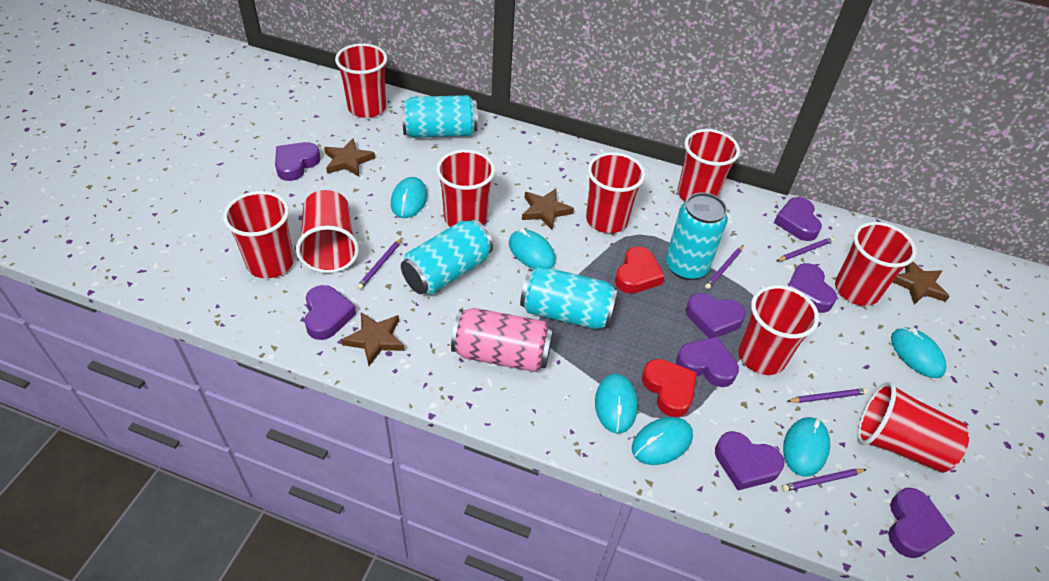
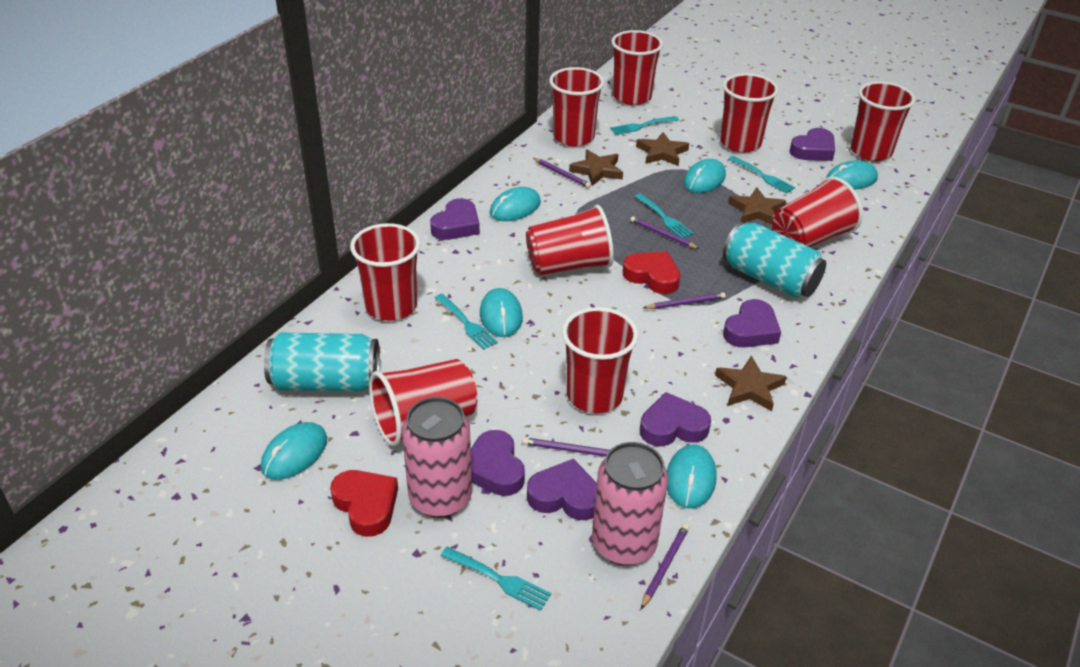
pink can: [451,308,553,372] = 1 -> [402,397,472,518] [592,442,668,566] = 2
purple heart: [275,142,321,181] [304,285,356,340] [676,337,739,387] [686,293,746,338] [715,431,784,490] [774,197,822,241] [788,263,837,313] [888,487,955,558] = 8 -> [430,198,480,240] [471,430,525,496] [527,459,597,520] [640,392,711,446] [723,299,781,348] [789,128,835,161] = 6
turquoise can: [401,95,478,138] [401,219,493,295] [520,266,618,329] [666,193,728,280] = 4 -> [264,333,380,392] [723,222,826,298] = 2
turquoise fork: none = 0 -> [435,294,498,350] [441,547,551,611] [610,116,679,135] [634,193,694,238] [728,156,795,194] = 5

